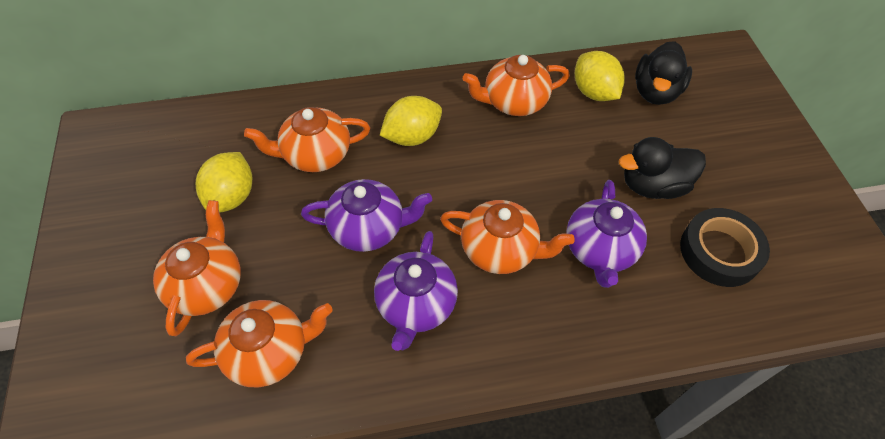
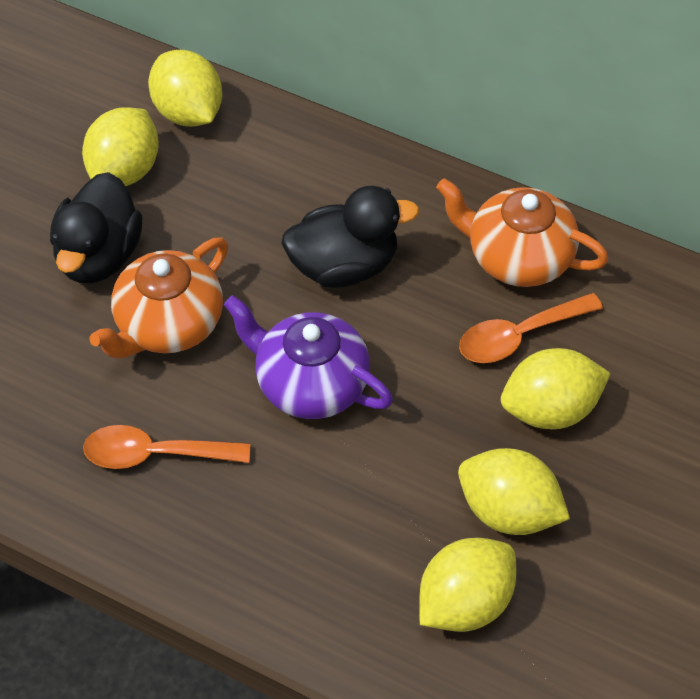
black tape: [680,208,770,287] = 1 -> none = 0
orange spoon: none = 0 -> [83,425,250,469] [459,293,603,363] = 2
orange teapot: [153,200,241,336] [186,300,333,387] [244,107,370,172] [440,200,575,274] [463,55,570,116] = 5 -> [89,237,228,359] [436,178,609,287] = 2
purple teapot: [301,179,432,252] [374,231,458,351] [566,180,647,288] = 3 -> [224,295,393,419] = 1
yellow lemon: [196,152,252,213] [380,96,442,146] [575,51,625,101] = 3 -> [82,107,159,186] [148,50,222,127] [419,538,516,632] [458,448,570,535] [501,348,611,429] = 5

